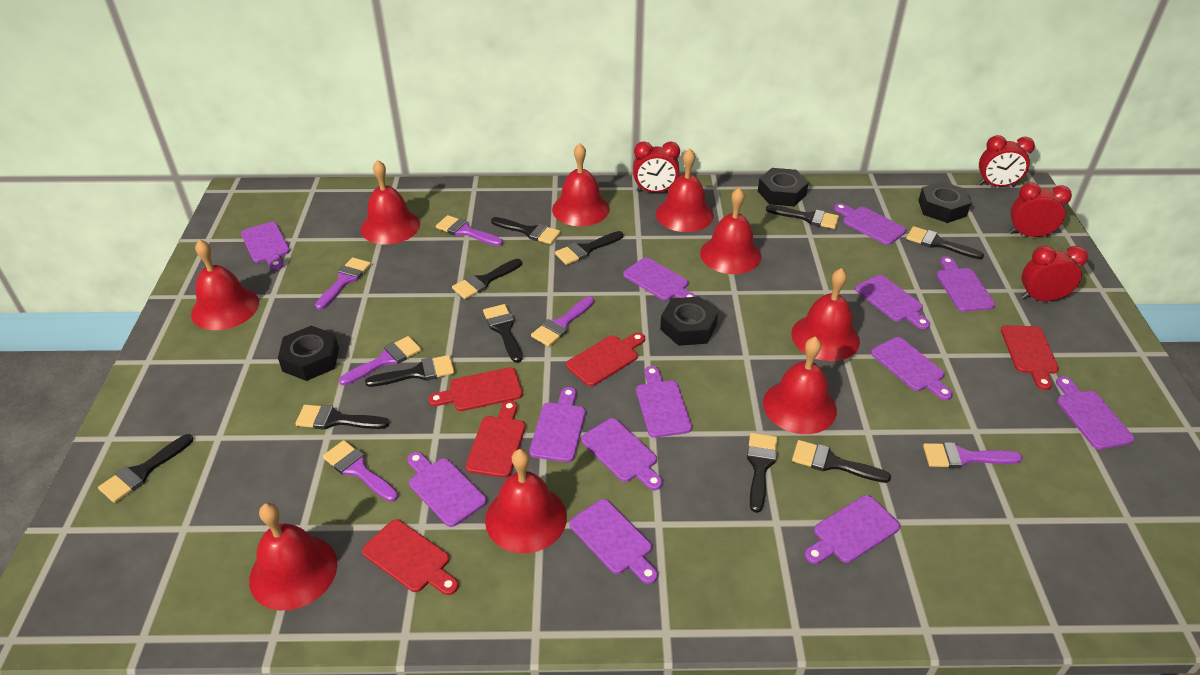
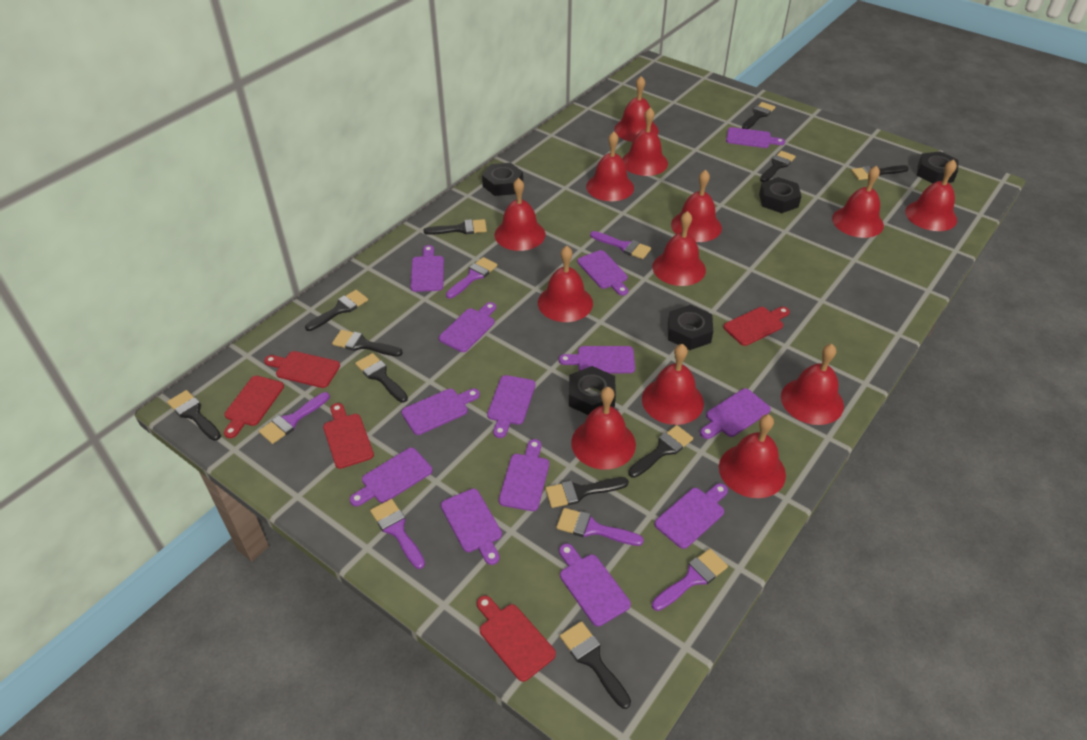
black nut: [278,326,339,381] [660,296,718,346] [758,168,809,206] [918,181,971,223] = 4 -> [482,163,523,196] [569,366,616,415] [668,305,713,350] [759,177,801,213] [917,151,959,183] = 5
red bell: [191,239,259,330] [249,503,337,611] [361,160,420,245] [485,449,567,553] [552,143,610,226] [656,149,714,232] [700,187,761,274] [763,337,837,434] [791,268,860,361] = 9 -> [495,178,545,251] [538,246,593,322] [571,387,636,470] [586,132,634,201] [614,76,659,142] [622,107,668,176] [642,344,704,425] [652,211,706,286] [671,170,722,242] [719,414,786,498] [781,344,844,425] [832,166,884,238] [905,159,957,231] = 13
red clock: [633,141,680,193] [978,135,1035,187] [1009,182,1072,238] [1021,246,1088,301] = 4 -> none = 0

